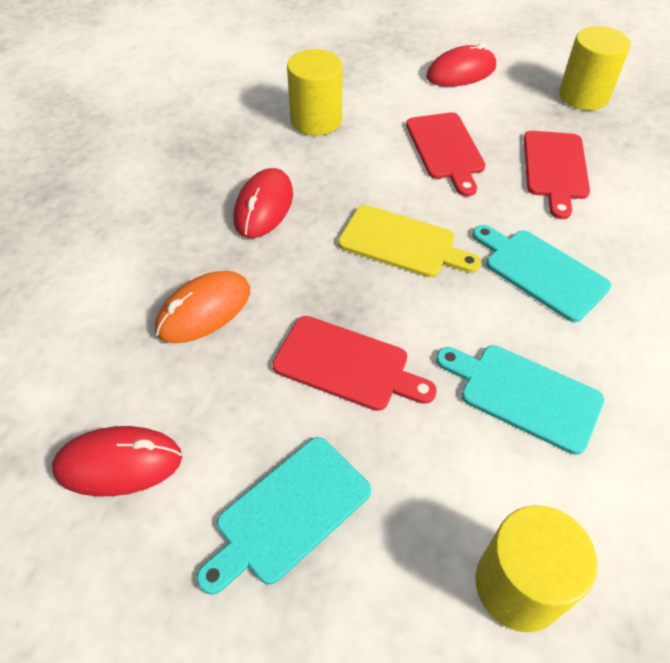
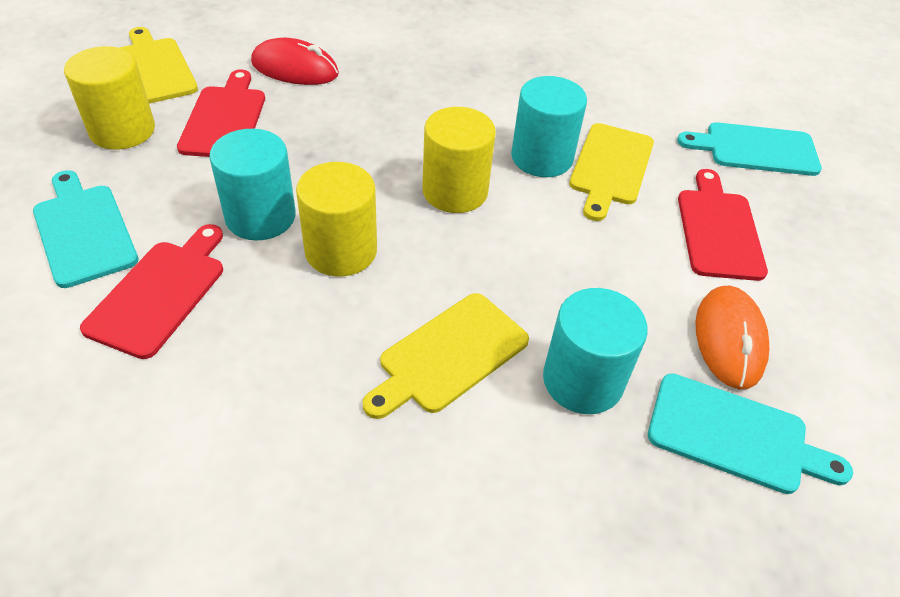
red mouse: [52,426,182,496] [234,168,293,238] [426,43,496,87] = 3 -> [251,38,339,85] = 1
turquoise cylinder: none = 0 -> [209,129,296,241] [511,76,587,177] [543,288,648,414] = 3
yellow cutting board: [338,205,481,278] = 1 -> [120,27,198,104] [363,293,529,419] [569,123,654,221] = 3

